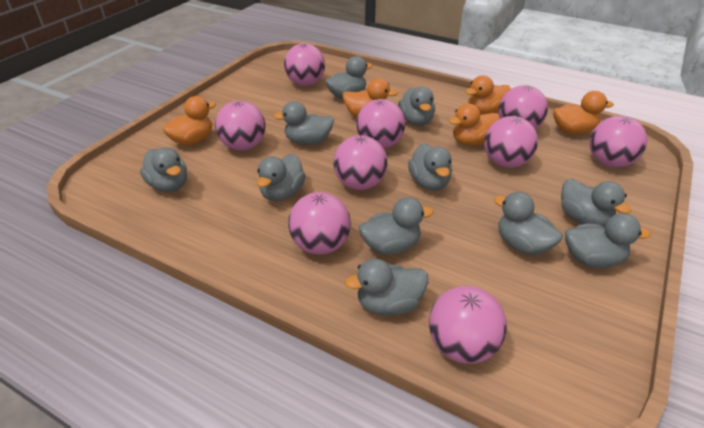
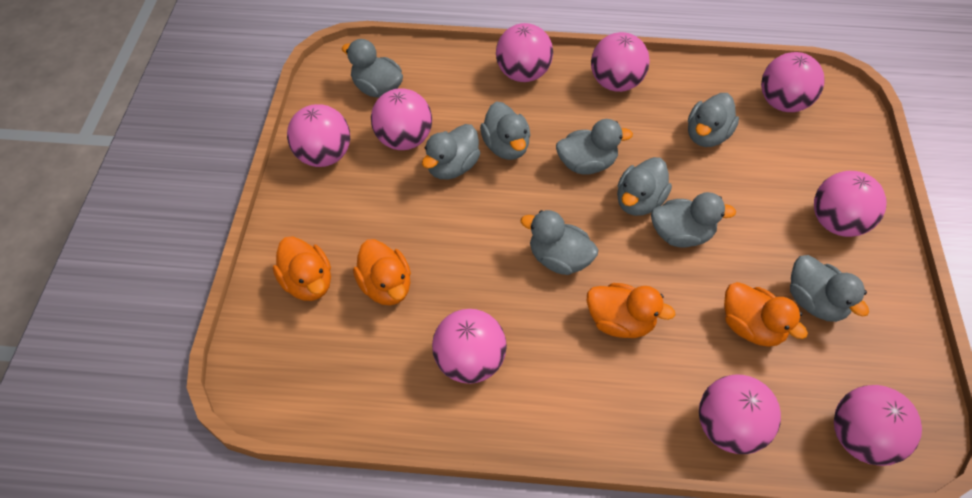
grey duck: [140,148,187,192] [257,154,306,201] [273,101,334,145] [325,56,372,99] [345,258,428,316] [359,197,434,255] [398,87,435,126] [408,143,452,190] [494,192,563,255] [561,179,631,227] [565,213,651,268] = 11 -> [342,39,403,98] [422,124,480,179] [480,102,531,160] [521,210,598,275] [556,119,633,175] [617,157,672,216] [651,192,736,248] [688,93,739,147] [790,255,869,322] = 9
orange duck: [162,96,216,146] [343,78,398,117] [449,103,500,146] [465,75,511,115] [553,91,614,135] = 5 -> [273,236,331,301] [353,239,411,306] [587,283,675,338] [724,282,808,347] = 4

